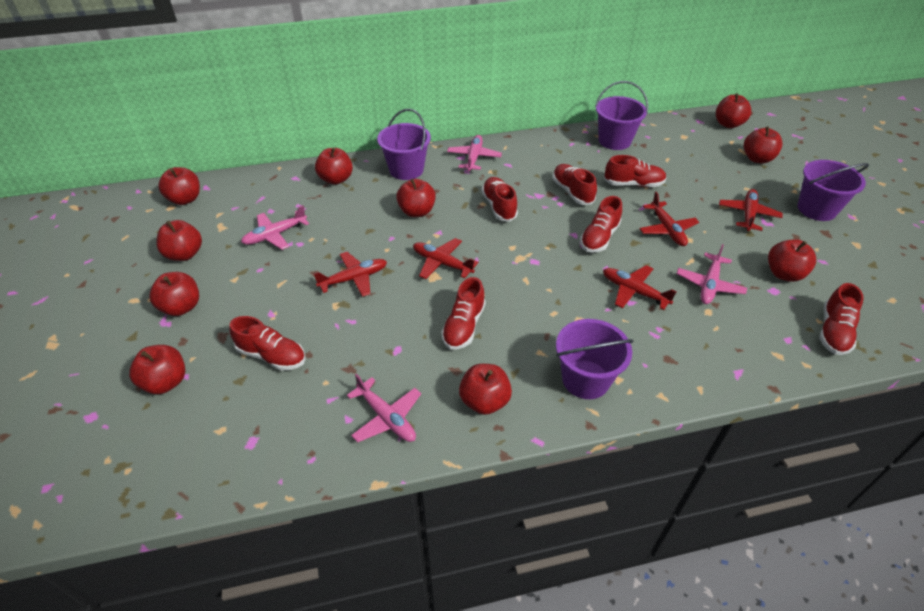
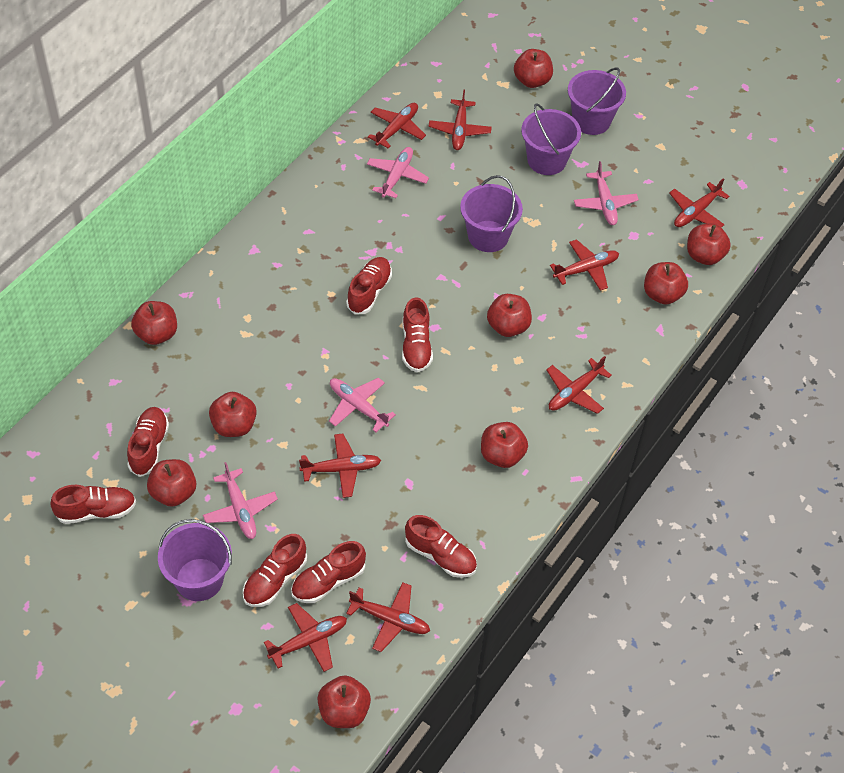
red apple: [129,345,185,394] [149,272,199,316] [156,220,202,261] [158,167,200,205] [315,147,353,185] [396,179,436,217] [459,364,512,415] [716,93,751,128] [744,126,783,163] [768,239,816,282] = 10 -> [131,301,177,345] [147,459,196,507] [209,392,257,437] [317,675,371,728] [481,422,528,468] [487,294,532,337] [514,49,553,88] [644,262,688,305] [687,223,731,265] = 9
red plane: [314,252,387,297] [413,238,478,279] [603,265,677,310] [639,192,699,246] [719,189,783,231] = 5 -> [264,603,347,672] [299,434,381,498] [346,582,430,652] [368,103,426,148] [428,90,492,150] [546,356,612,414] [550,239,619,291] [669,178,729,228] = 8

